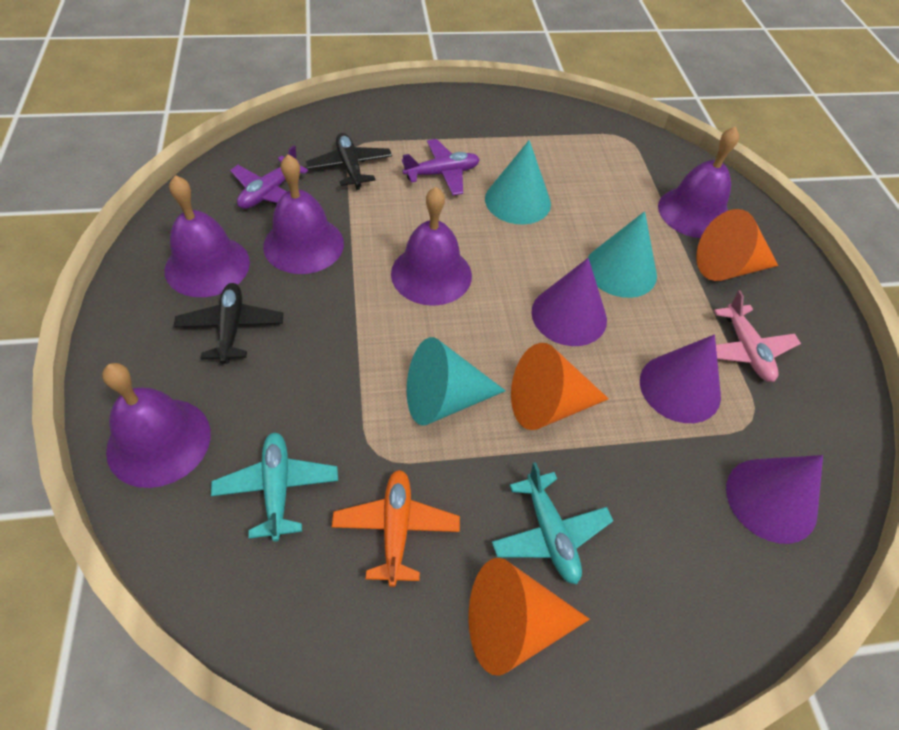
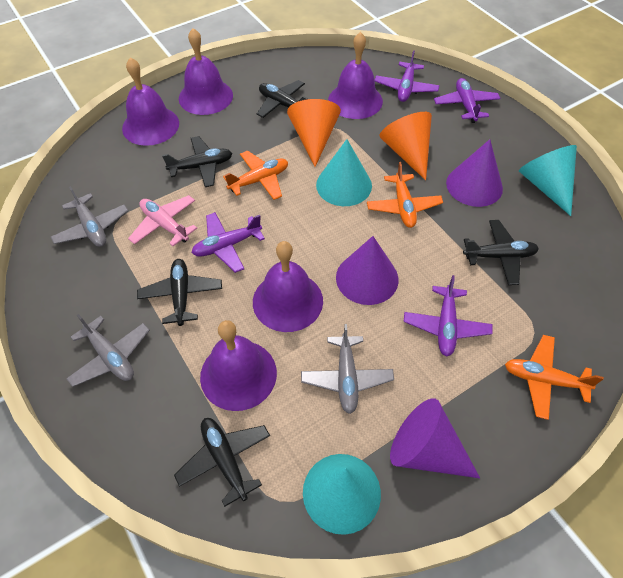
black plane: [173,283,284,364] [305,133,392,190] = 2 -> [137,259,222,326] [162,136,232,187] [174,418,270,507] [257,80,308,118] [463,220,539,285] = 5
grey plane: none = 0 -> [51,186,128,247] [66,314,150,387] [301,324,394,414] = 3
orange cone: [469,558,590,676] [511,343,609,430] [696,209,778,281] = 3 -> [287,99,341,167] [379,112,432,180] = 2
orange plane: [332,470,460,587] = 1 -> [223,150,288,200] [367,162,443,228] [505,335,604,420] = 3
purple plane: [230,145,308,209] [402,139,480,196] = 2 -> [192,212,265,273] [375,50,439,102] [404,275,492,356] [434,78,501,123] = 4
turquoise plane: [211,432,338,541] [492,462,613,584] = 2 -> none = 0

